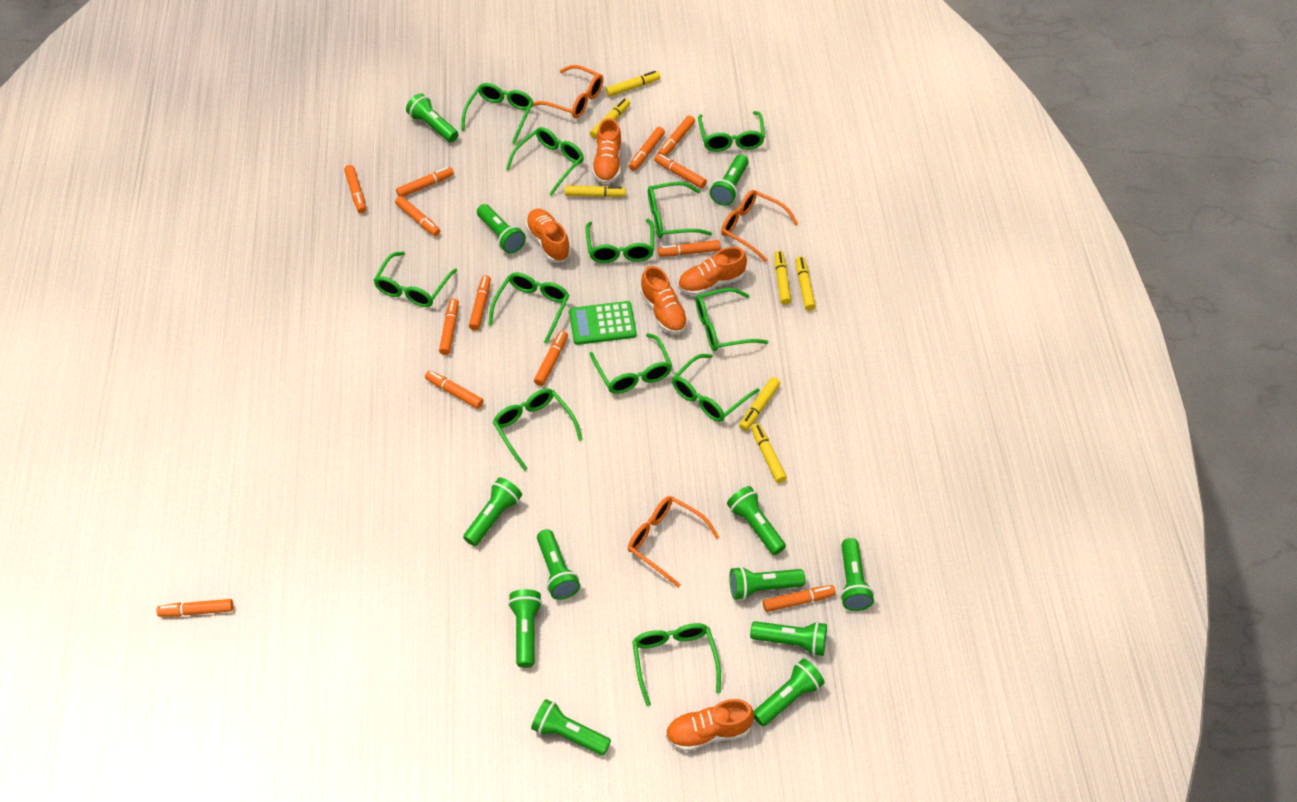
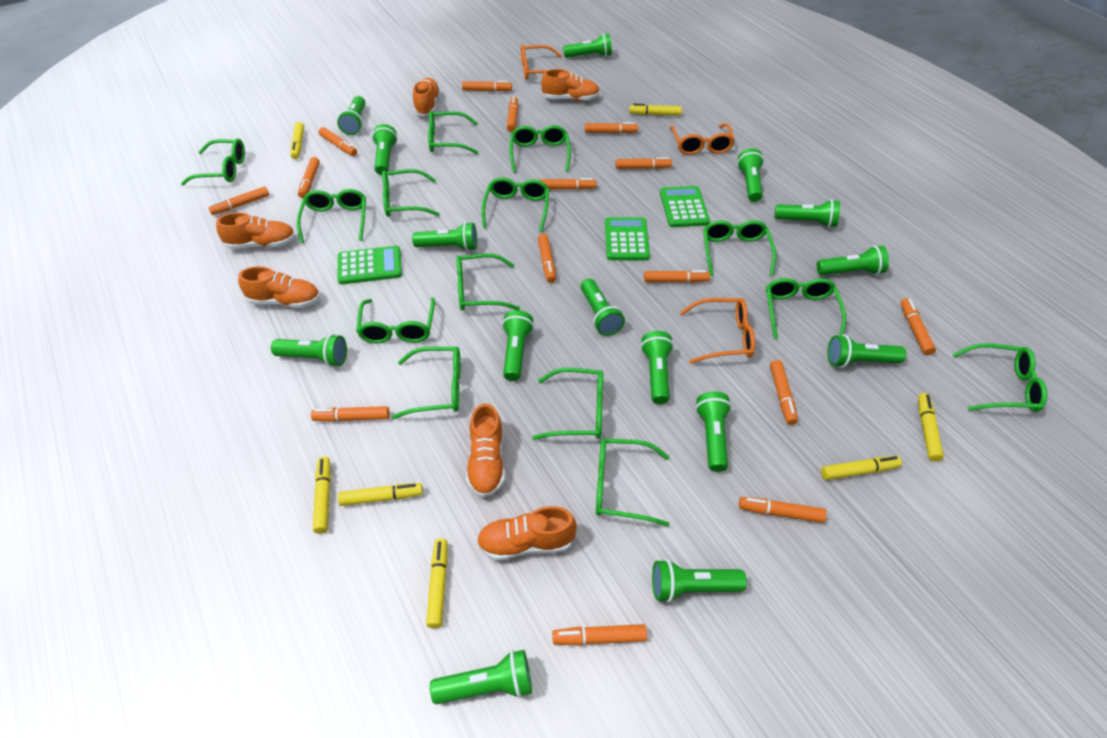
green calculator: [569,301,637,345] = 1 -> [338,246,402,284] [605,217,650,261] [660,186,710,227] = 3
green flashlight: [406,93,458,142] [463,477,522,546] [477,204,526,253] [508,589,542,668] [531,699,611,756] [537,529,580,600] [710,154,749,206] [727,486,786,555] [729,566,805,600] [750,621,827,656] [754,658,825,726] [840,538,874,611] = 12 -> [271,334,347,367] [337,96,365,135] [372,124,397,175] [412,222,477,251] [430,650,532,704] [502,310,534,381] [563,33,612,58] [581,279,625,336] [641,331,674,404] [652,559,747,602] [696,391,731,472] [737,148,764,202] [775,199,840,228] [817,245,889,275] [827,335,906,368] = 15
green glasses: [374,251,457,307] [461,83,534,144] [488,273,569,344] [493,388,583,471] [506,127,584,196] [586,219,654,263] [590,333,672,394] [632,623,721,706] [648,182,712,239] [672,354,760,422] [696,288,768,351] [698,111,765,152] = 12 -> [181,138,245,186] [297,189,366,243] [356,297,435,343] [382,169,440,217] [392,347,461,419] [428,111,479,154] [456,254,520,311] [481,177,549,232] [509,125,571,173] [532,368,603,440] [596,439,670,527] [703,220,776,276] [766,278,846,339] [952,343,1047,412] = 14
orange marker: [156,599,233,617] [344,165,366,213] [395,196,440,236] [396,167,454,197] [425,370,484,409] [439,298,459,355] [469,275,491,330] [534,331,568,386] [629,127,665,171] [654,154,707,188] [658,115,695,157] [658,240,721,257] [763,585,836,612] = 13 -> [208,186,269,215] [298,157,320,198] [311,406,390,422] [319,127,357,156] [462,81,512,91] [507,96,518,132] [538,234,556,283] [540,178,597,190] [552,624,647,646] [585,122,638,133] [615,157,672,169] [644,270,710,283] [739,497,827,523] [770,360,798,425] [901,298,936,355] = 15
orange shoe: [525,209,571,262] [592,118,622,184] [640,266,688,334] [665,699,754,752] [678,247,747,296] = 5 -> [216,212,295,249] [238,266,320,308] [413,78,440,116] [466,403,505,498] [477,506,577,561] [541,69,600,101] = 6

